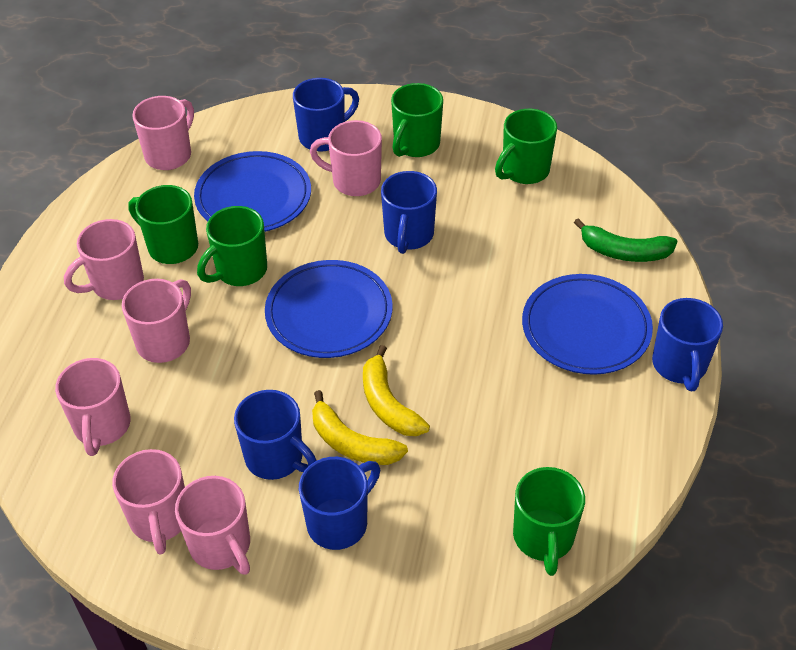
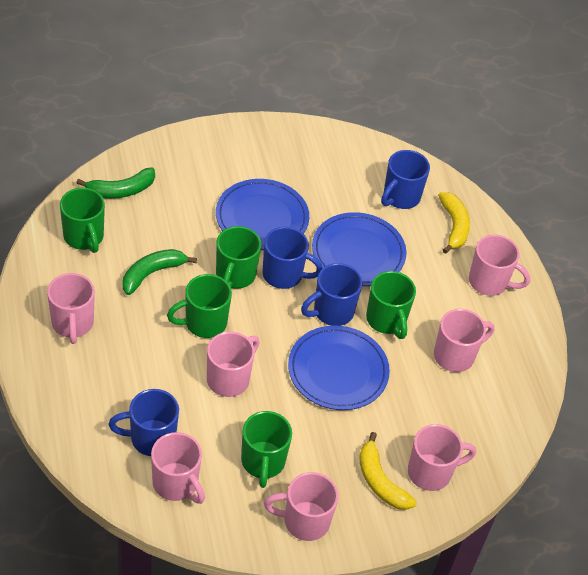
blue mug: [234,390,317,480] [293,78,359,152] [299,457,380,550] [381,171,437,254] [652,298,723,391] = 5 -> [109,389,179,456] [263,227,323,289] [301,263,362,326] [381,150,430,209] = 4
green banana: [574,218,678,262] = 1 -> [76,167,155,199] [123,249,197,295] = 2

